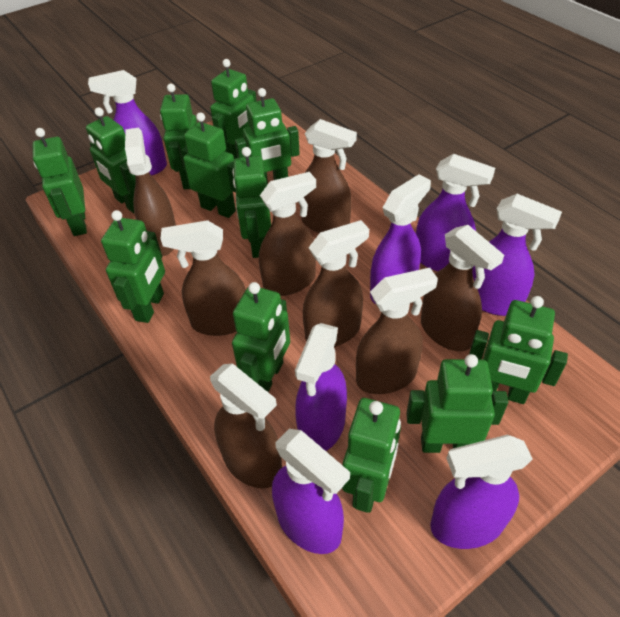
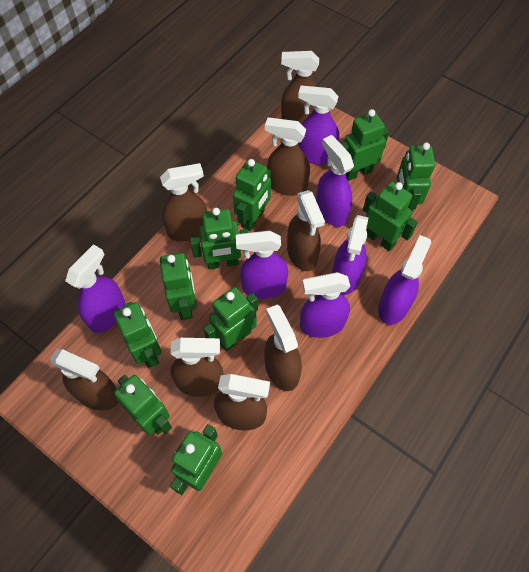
green robot: [33,128,87,236] [86,107,136,213] [101,210,165,323] [160,84,197,189] [182,112,236,218] [210,59,256,159] [232,147,271,258] [232,282,290,392] [235,88,300,185] [342,398,401,513] [406,354,508,453] [469,296,568,404] = 12 -> [114,302,162,368] [114,375,172,435] [160,253,196,320] [170,424,222,495] [190,208,249,270] [203,287,258,351] [233,159,271,231] [341,109,389,181] [363,182,418,251] [397,143,435,212] = 10

